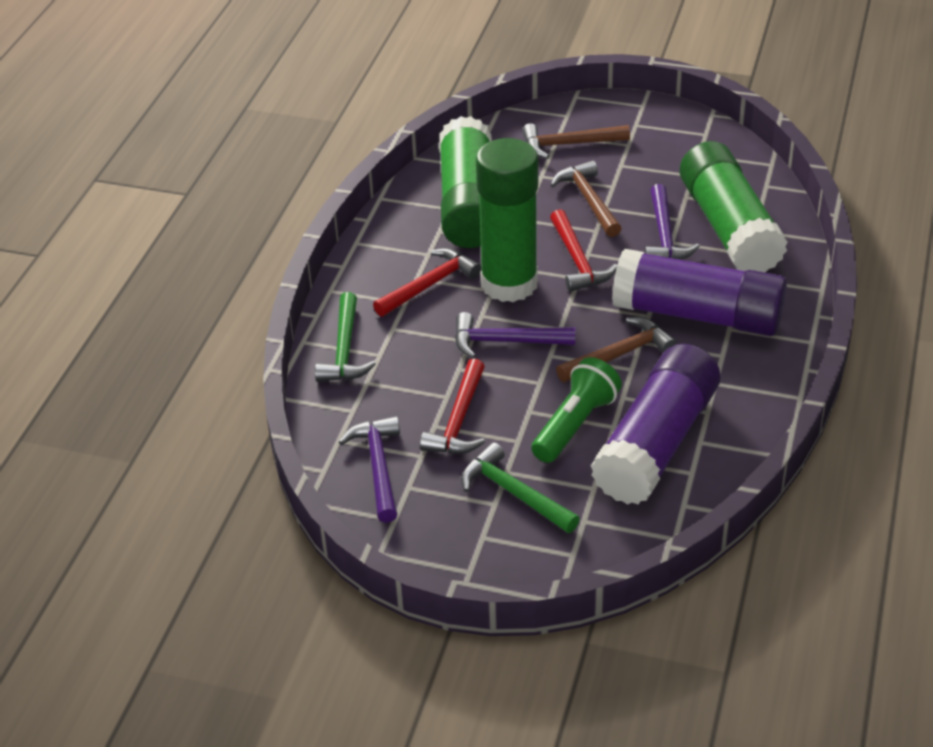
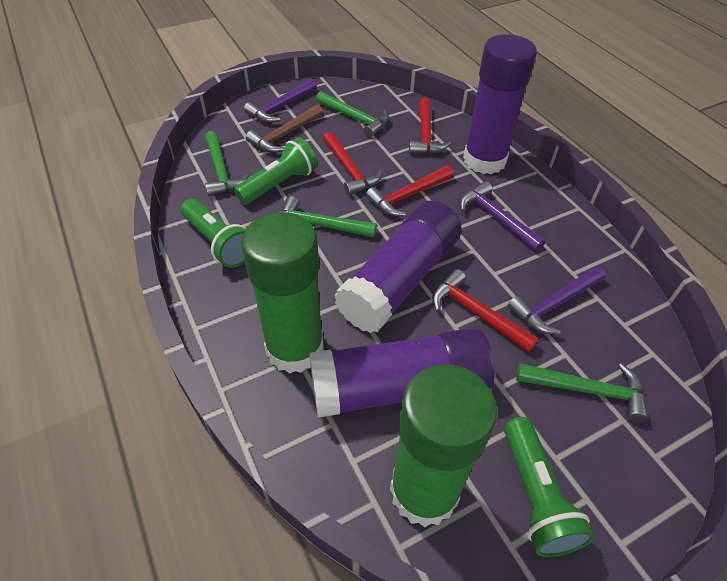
brown hammer: [522,123,630,159] [551,161,622,237] [556,317,677,382] = 3 -> [246,104,323,153] = 1
green flashlight: [531,357,622,463] = 1 -> [181,199,246,268] [234,137,318,205] [504,417,594,557] = 3
green glue stick: [439,116,492,248] [476,138,538,302] [680,141,788,273] = 3 -> [241,212,324,374] [390,364,497,527] = 2
green hammer: [315,292,376,382] [461,443,580,533] = 2 -> [205,131,250,197] [282,196,377,238] [316,91,389,138] [516,363,648,422] = 4
purple glue stick: [591,344,720,505] [612,249,787,336] = 2 -> [309,328,495,418] [334,201,462,333] [463,34,537,174] = 3
red hammer: [373,248,481,317] [420,359,485,454] [550,209,617,292] = 3 -> [323,131,383,196] [366,165,454,216] [409,97,451,154] [432,269,539,353] = 4

